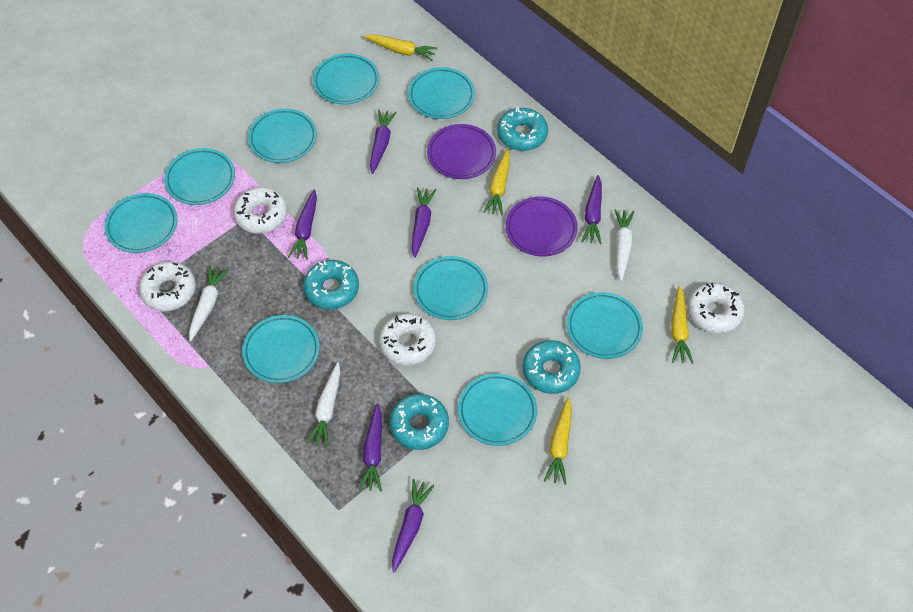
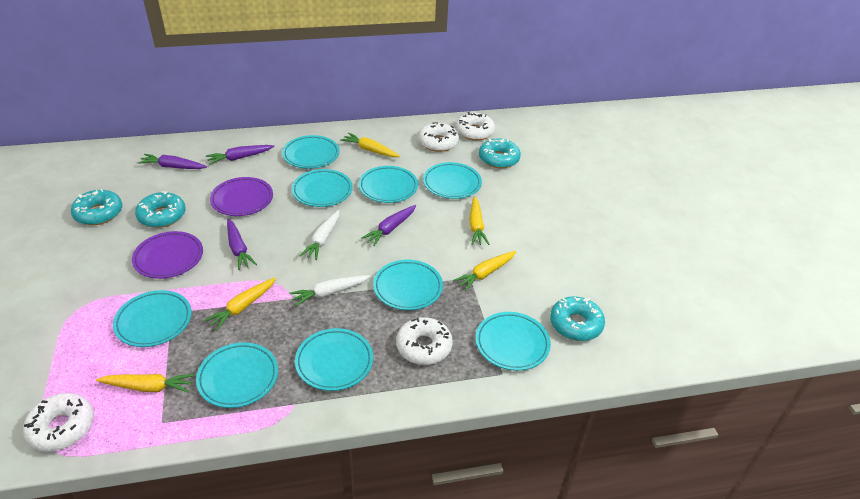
purple carrot: [288,189,317,260] [359,403,382,491] [370,110,397,174] [392,479,435,573] [412,187,436,258] [581,175,602,244] = 6 -> [138,154,207,169] [206,145,274,165] [227,219,257,270] [361,205,416,246] = 4
white carrot: [189,265,229,342] [307,362,340,447] [615,209,634,281] = 3 -> [289,275,371,306] [299,210,339,260] = 2
yellow carrot: [363,34,438,61] [483,149,510,215] [544,397,572,485] [671,286,693,364] = 4 -> [96,374,195,393] [204,277,276,331] [341,133,400,157] [453,251,516,291] [469,196,489,245] = 5

